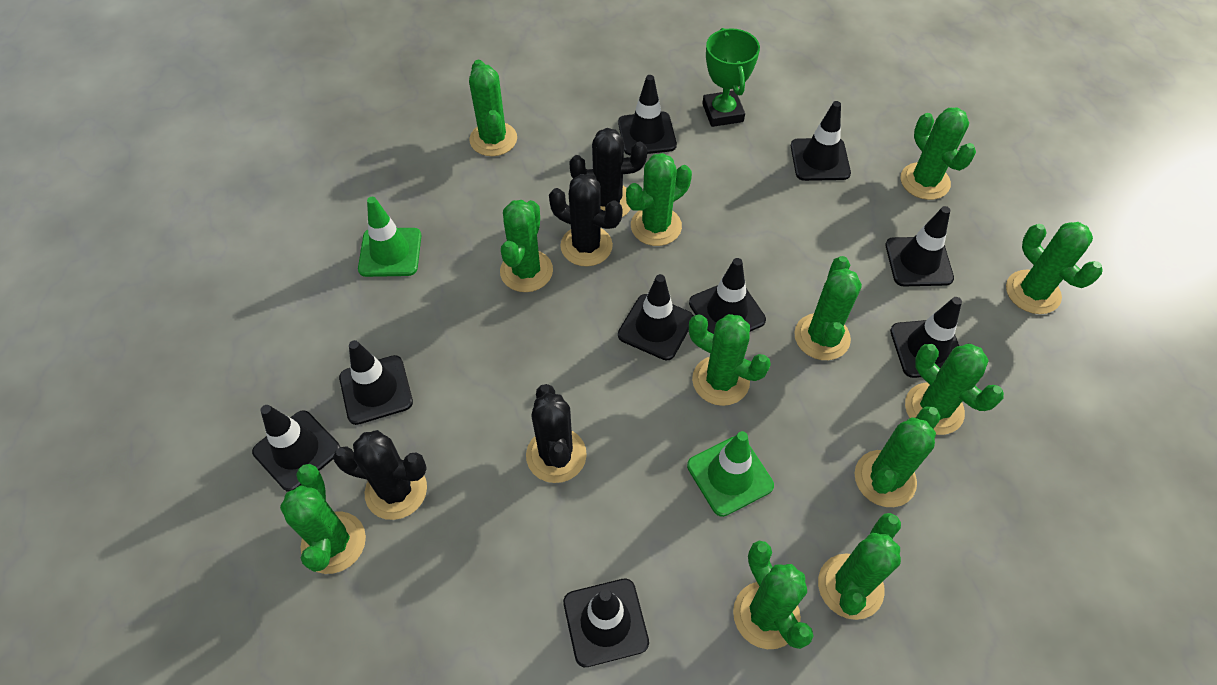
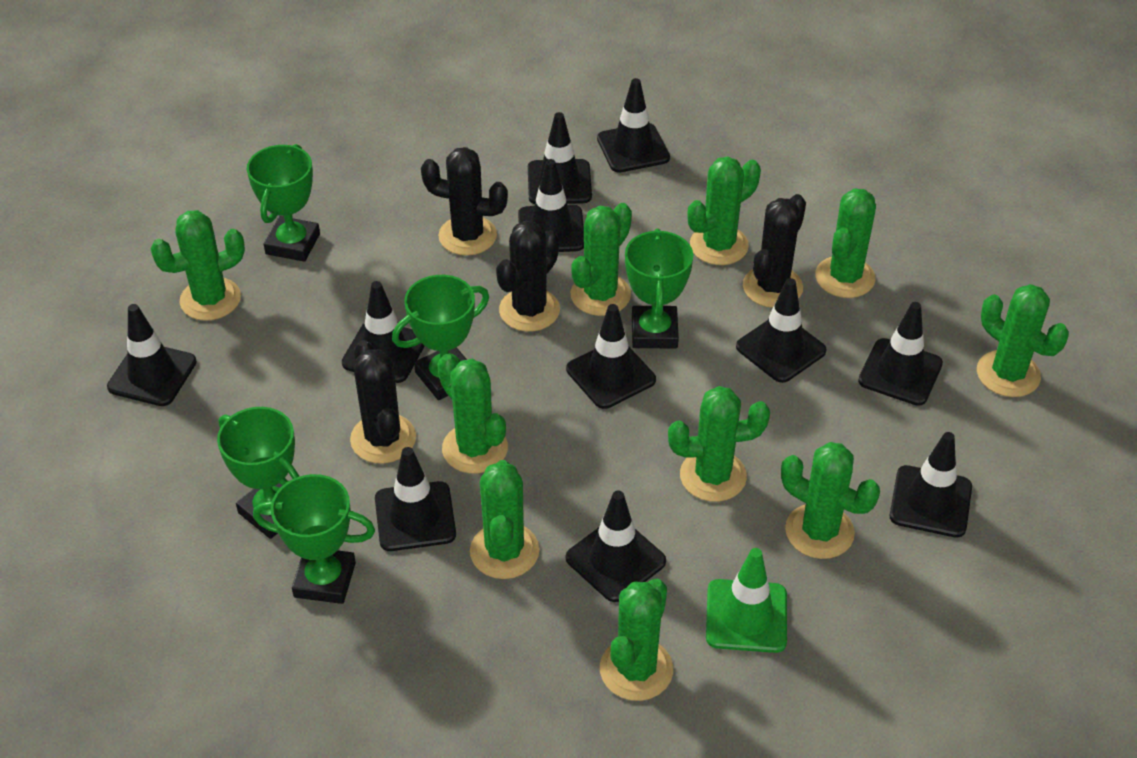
black traffic cone: [252,405,340,492] [339,340,413,425] [563,578,649,667] [618,75,677,155] [618,274,694,360] [689,258,766,334] [791,101,851,181] [886,206,954,286] [890,297,962,378] = 9 -> [107,304,197,406] [342,281,425,383] [375,447,456,551] [518,159,584,252] [528,112,592,204] [566,304,656,409] [566,491,666,602] [597,78,670,173] [736,278,827,383] [858,302,943,406] [890,432,972,538] = 11
green cactus: [280,464,366,574] [469,60,517,156] [500,200,553,292] [626,153,692,246] [689,314,771,406] [733,541,814,649] [794,256,862,360] [818,513,901,620] [855,407,940,507] [900,108,976,200] [905,344,1004,435] [1006,222,1103,314] = 12 -> [151,210,245,321] [437,354,508,474] [470,460,540,579] [570,203,632,316] [600,579,673,701] [668,386,770,502] [688,156,761,265] [781,442,880,559] [815,188,876,298] [977,284,1069,397] = 10
green traffic cone: [358,197,421,277] [687,431,774,517] = 2 -> [706,548,787,653] = 1
green trophy: [702,28,760,127] = 1 -> [217,407,299,539] [247,144,320,262] [253,474,375,604] [392,275,489,400] [625,228,693,348] = 5

